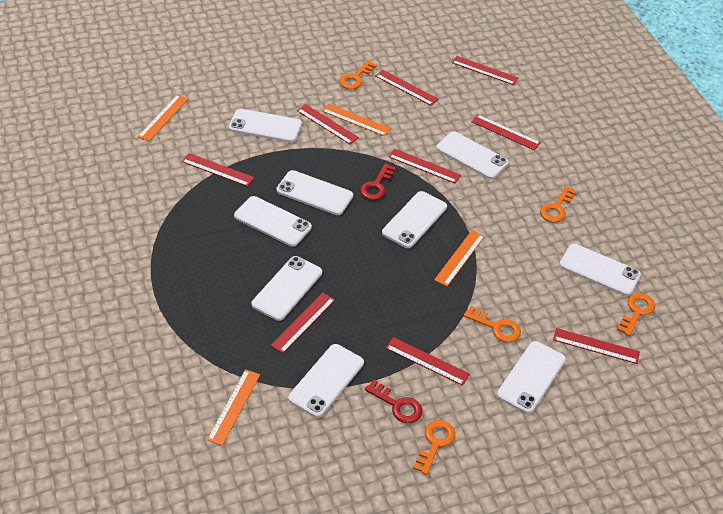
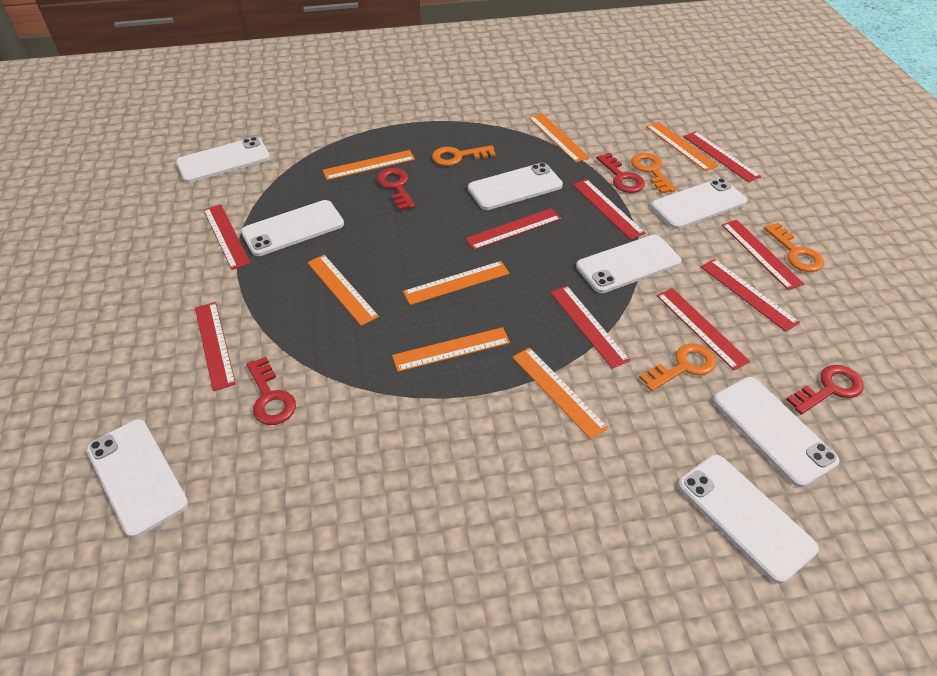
orange key: [339,60,377,89] [413,420,455,475] [464,306,521,342] [540,186,576,222] [617,293,655,336] = 5 -> [432,145,496,166] [631,153,676,194] [639,344,716,391] [764,222,824,272] = 4
orange ruler: [138,94,189,141] [207,369,260,446] [322,103,391,136] [434,230,485,286] = 4 -> [307,255,379,326] [322,150,415,180] [392,327,510,372] [403,261,510,305] [512,347,609,439] [529,113,590,162] [646,122,719,171] = 7
red key: [360,163,396,200] [365,380,422,423] = 2 -> [246,357,296,425] [377,168,415,210] [596,153,645,193] [786,365,864,415] = 4
white phone: [229,109,302,143] [234,196,312,247] [252,256,322,321] [276,170,353,215] [288,344,364,418] [382,191,447,248] [436,131,509,179] [497,341,566,414] [559,244,641,296] = 9 -> [86,419,188,538] [176,137,270,183] [241,200,344,256] [468,163,563,210] [576,235,682,293] [651,178,747,229] [678,455,819,584] [713,377,840,488] = 8

